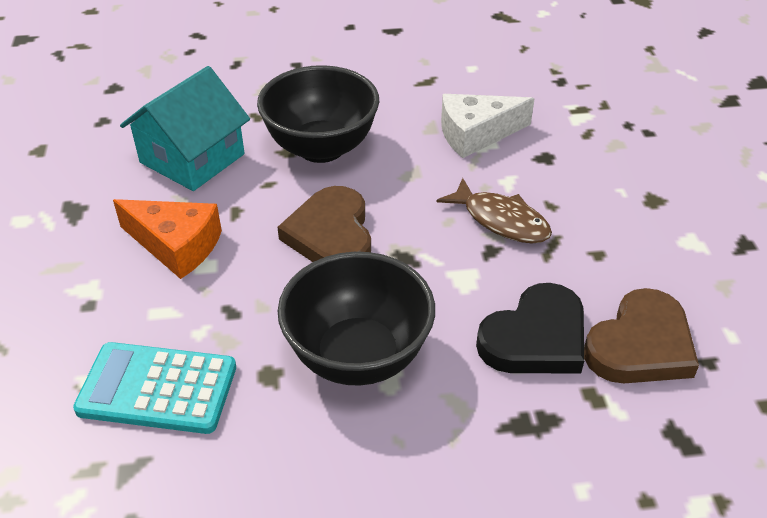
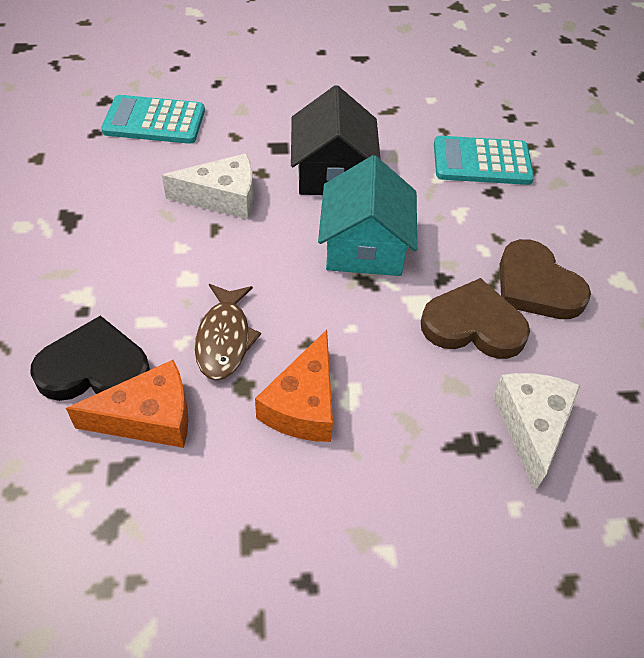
black bowl: [257,65,379,163] [278,252,435,386] = 2 -> none = 0
black house: none = 0 -> [291,85,381,195] = 1
orange cheese: [113,199,222,279] = 1 -> [66,360,188,448] [255,330,333,442] = 2
turquoise calculator: [73,342,236,434] = 1 -> [101,95,205,144] [434,136,534,185] = 2
white cheese: [441,94,535,158] = 1 -> [162,153,253,219] [493,373,581,491] = 2

